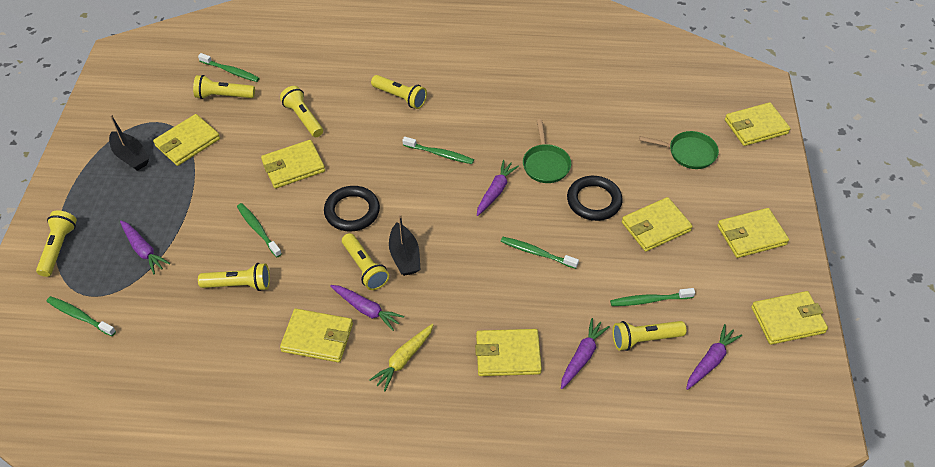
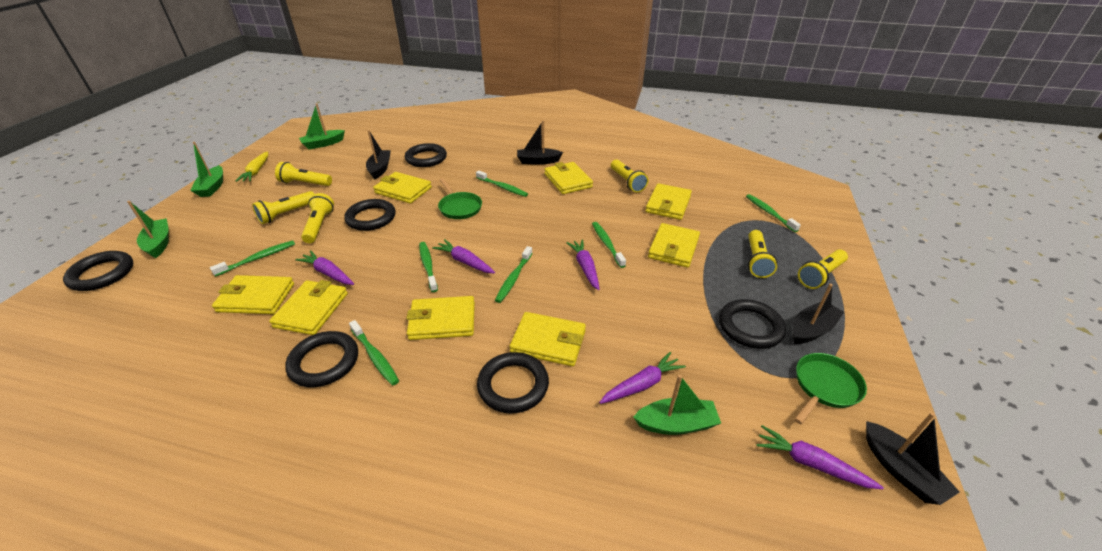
black boat: [109,114,149,171] [389,214,421,276] = 2 -> [366,130,391,179] [517,120,563,165] [792,284,844,344] [866,412,960,505] = 4
black ring: [324,186,380,232] [567,176,623,221] = 2 -> [63,251,133,291] [285,331,358,387] [344,199,396,231] [405,143,447,167] [477,352,549,413] [719,299,786,349] = 6
green boat: none = 0 -> [127,201,169,258] [190,142,223,197] [299,104,345,149] [633,375,721,435] = 4
green toothbrush: [47,296,116,336] [198,53,260,82] [237,203,282,257] [402,137,474,164] [501,237,579,269] [610,288,695,306] = 6 -> [210,240,295,277] [349,320,399,386] [419,242,438,292] [476,170,528,197] [495,246,533,303] [592,222,626,268] [746,194,801,232] = 7
yellow flashlight: [36,210,77,277] [193,75,255,99] [198,263,270,291] [280,86,323,137] [342,233,389,290] [371,75,427,109] [612,321,686,351] = 7 -> [252,191,314,224] [275,162,332,186] [301,193,334,243] [611,159,648,192] [748,230,777,278] [798,249,848,289] = 6

